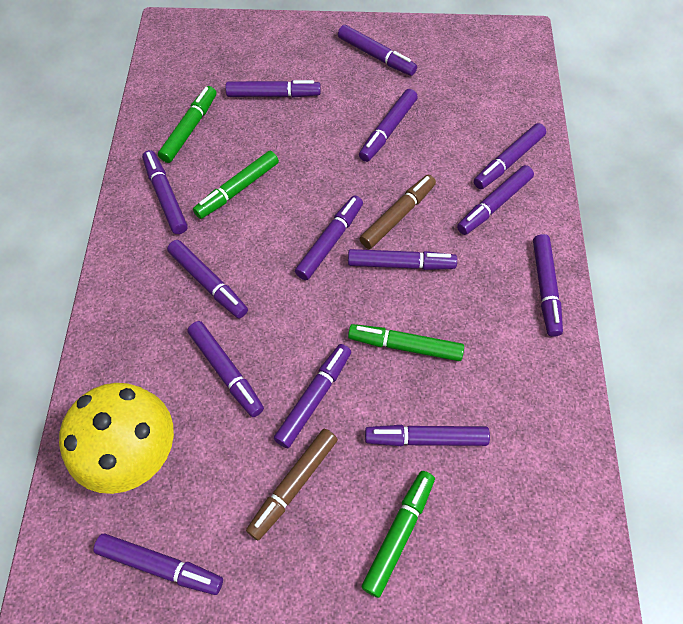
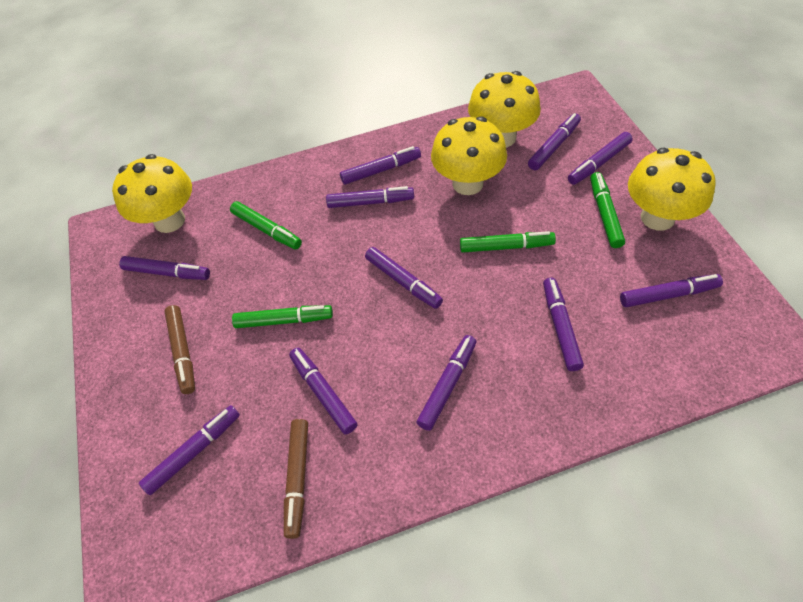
purple marker: [93,534,223,595] [142,150,188,234] [167,240,248,319] [187,321,264,417] [226,80,321,98] [274,344,351,448] [295,196,363,280] [338,25,417,76] [348,249,457,270] [359,89,417,162] [365,425,490,446] [457,165,534,235] [474,123,546,189] [533,234,563,337] = 14 -> [119,256,210,280] [139,405,240,495] [289,348,357,434] [326,186,414,208] [340,146,421,185] [365,247,443,309] [416,335,477,431] [528,113,581,170] [543,278,584,371] [568,132,633,185] [620,274,723,307] = 11
yellow mushroom: [59,383,174,494] = 1 -> [112,154,192,233] [431,116,507,195] [468,71,541,148] [628,148,716,231] = 4

